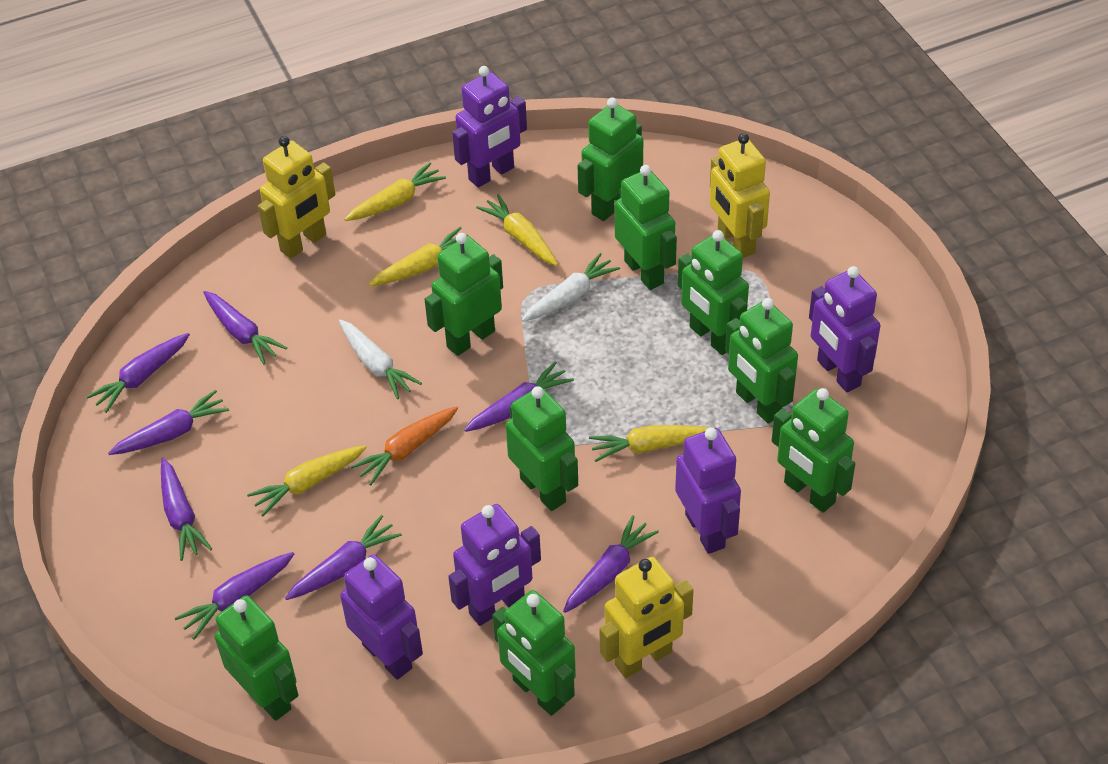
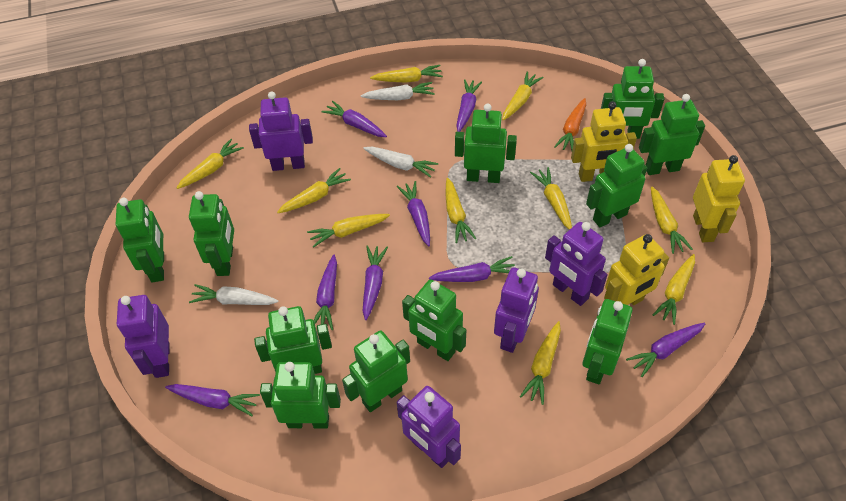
green robot: [214,595,298,721] [424,233,503,356] [492,590,576,716] [506,386,578,511] [578,97,643,221] [615,165,677,290] [678,230,749,355] [725,298,798,424] [772,388,855,513] = 9 -> [116,198,164,282] [189,191,234,276] [254,306,332,374] [260,362,341,429] [342,331,410,412] [402,279,466,361] [455,104,517,183] [582,299,633,384] [586,144,647,227] [601,59,664,139] [639,94,705,175] = 11
white carrot: [339,320,422,399] [522,253,620,322] = 2 -> [189,284,279,305] [361,82,435,100] [363,147,438,178] = 3
yellow carrot: [247,445,367,516] [344,162,446,221] [369,227,469,286] [476,194,558,266] [589,425,709,462] = 5 -> [176,139,244,189] [277,168,351,213] [307,214,390,248] [370,65,443,83] [446,178,476,243] [502,71,543,121] [520,321,561,405] [530,167,572,230] [651,187,693,254] [653,254,695,325] = 10

